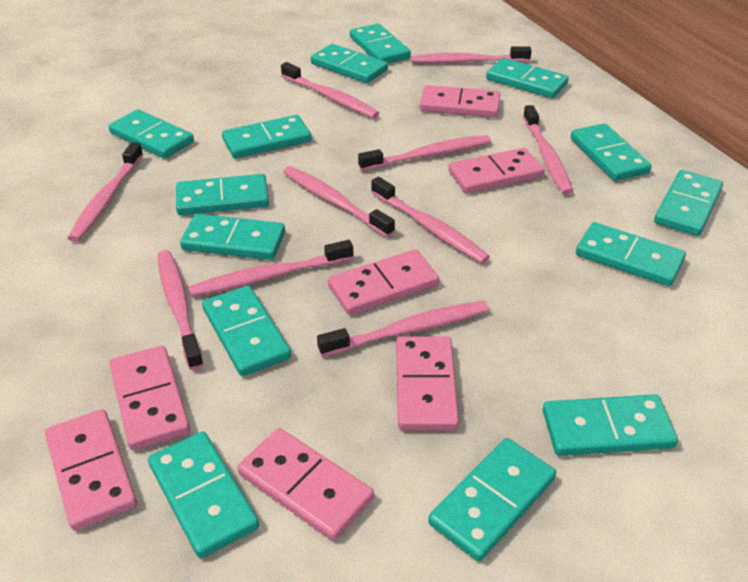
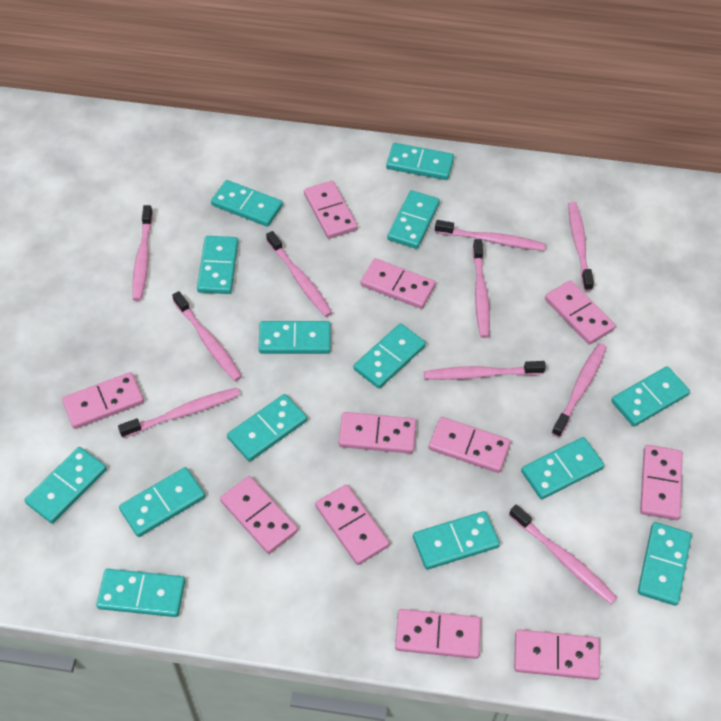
pink domino: [45,409,137,531] [109,345,190,450] [238,428,374,541] [328,249,439,315] [396,336,459,431] [420,85,500,117] [449,148,544,194] = 7 -> [62,372,144,429] [220,476,298,554] [304,181,358,239] [315,484,389,565] [339,412,416,454] [360,258,436,309] [395,609,481,659] [429,417,511,473] [514,629,600,680] [545,280,615,345] [640,445,683,520] = 11

